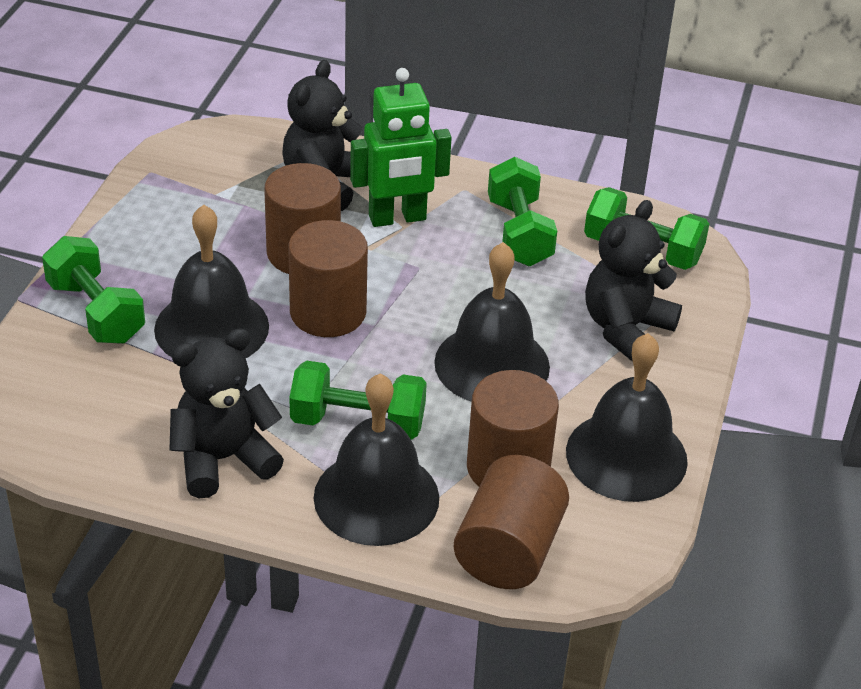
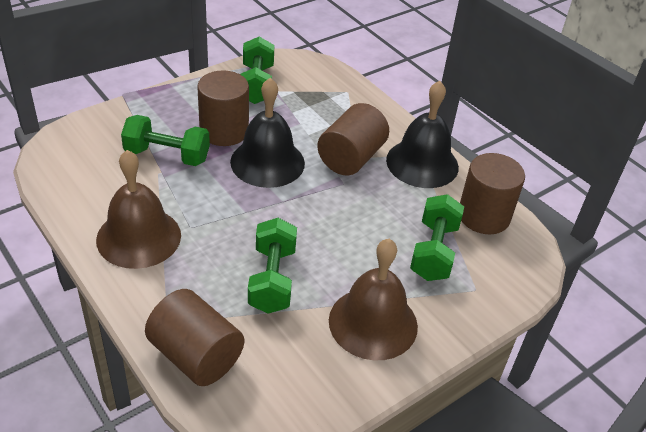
black bell: [154,205,269,358] [314,374,439,546] [434,242,550,402] [566,333,688,502] = 4 -> [230,78,305,188] [386,81,459,188] = 2
black teddy bear: [169,328,284,498] [282,60,362,211] [585,200,682,362] = 3 -> none = 0
brown bell: none = 0 -> [96,150,181,269] [329,239,418,360] = 2
green robot: [350,68,452,227] = 1 -> none = 0

